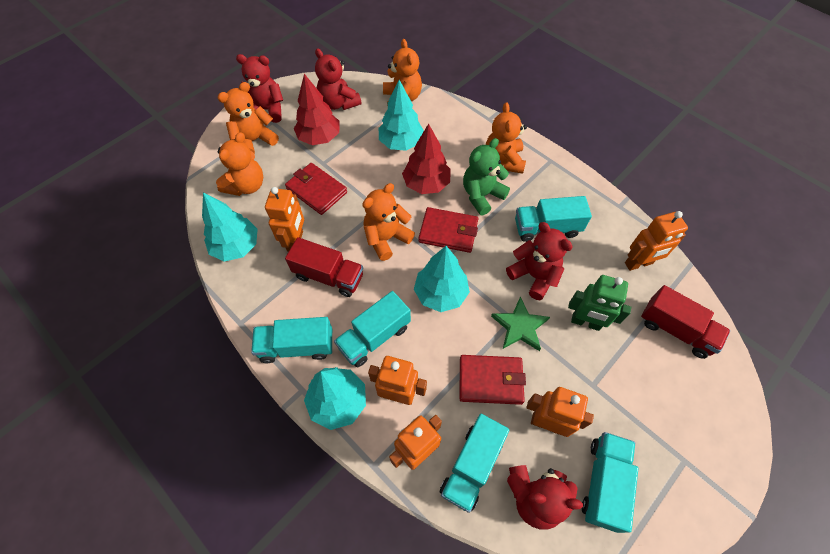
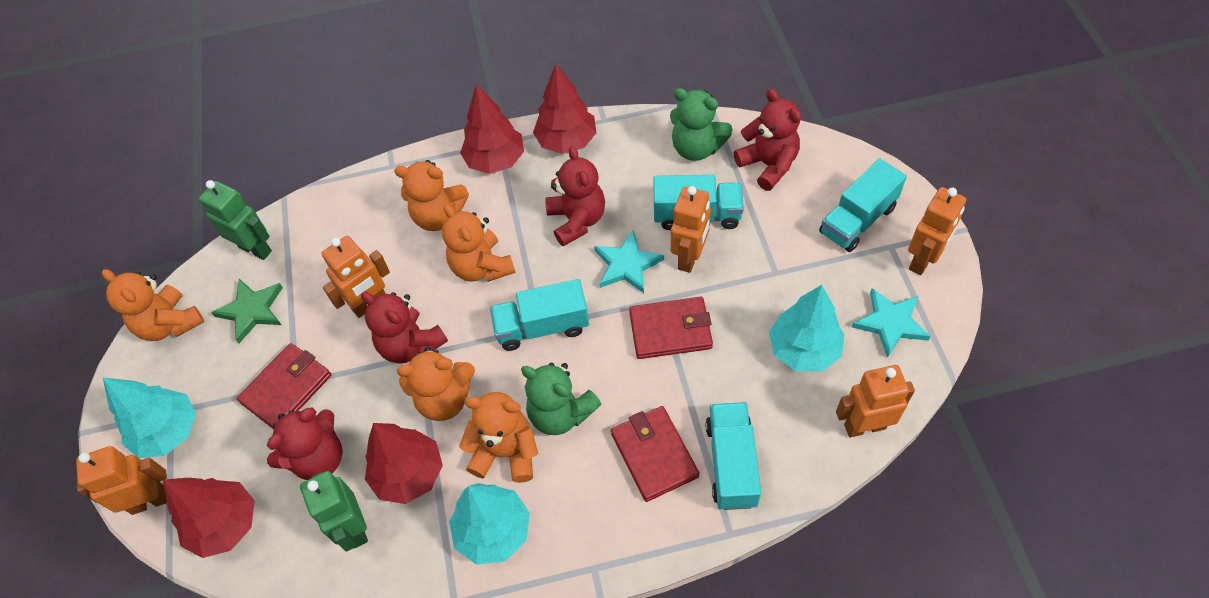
green robot: [568,275,631,331] = 1 -> [199,180,272,260] [300,471,368,552] = 2
green teddy bear: [463,138,510,215] = 1 -> [521,363,601,435] [670,88,733,161] = 2
red tree: [294,74,340,145] [402,124,451,194] = 2 -> [163,478,255,558] [365,423,443,504] [460,84,524,174] [533,64,597,154] = 4
red truck: [285,237,363,297] [641,285,730,359] = 2 -> none = 0
turquoise star: none = 0 -> [594,230,664,293] [852,288,931,358] = 2
turquoise tree: [202,192,258,261] [304,367,366,430] [379,80,424,151] [414,246,470,312] = 4 -> [103,377,196,458] [449,483,530,565] [769,285,844,372] = 3
turquoise truck: [251,317,332,363] [334,291,411,367] [440,414,509,513] [515,196,592,242] [582,432,638,533] = 5 -> [490,279,589,351] [654,175,744,230] [705,402,761,510] [819,159,907,252] = 4

